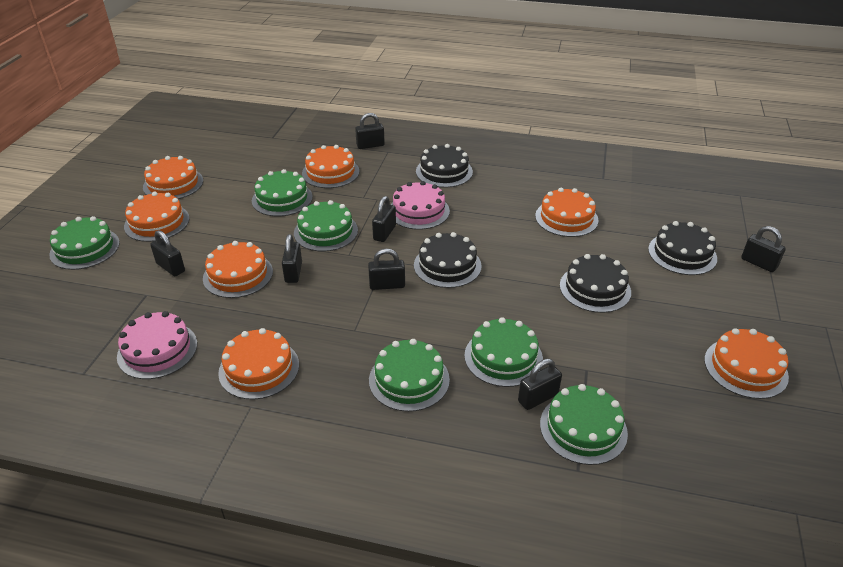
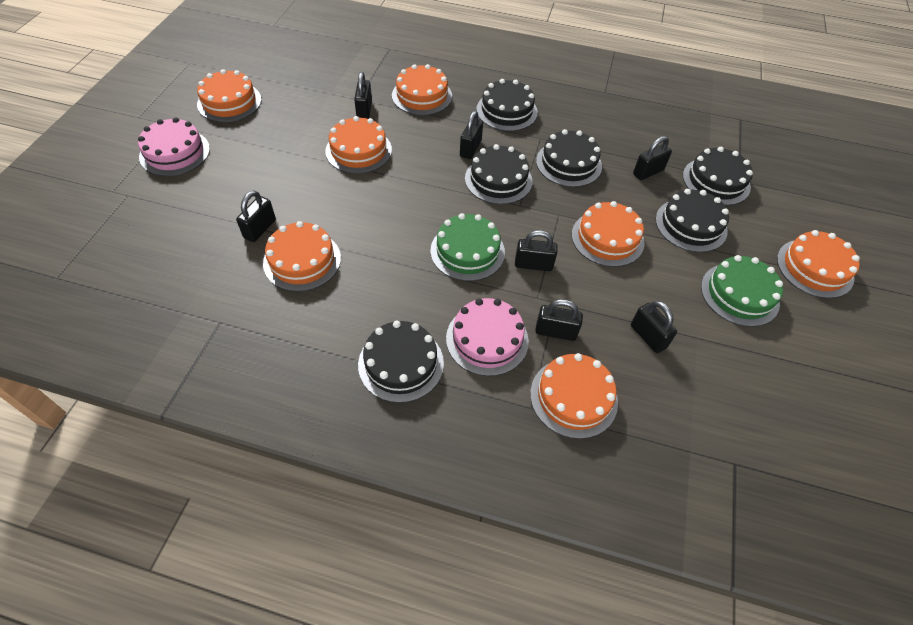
black cake: [414,232,482,288] [416,144,473,188] [560,254,631,313] [648,221,717,275] = 4 -> [358,321,444,403] [465,144,532,204] [476,79,538,131] [536,129,602,187] [656,189,729,252] [683,147,753,206] = 6
green cake: [49,216,120,270] [252,169,313,217] [294,200,358,252] [369,339,450,412] [464,317,543,387] [540,384,628,465] = 6 -> [431,213,505,281] [701,255,783,327] = 2

